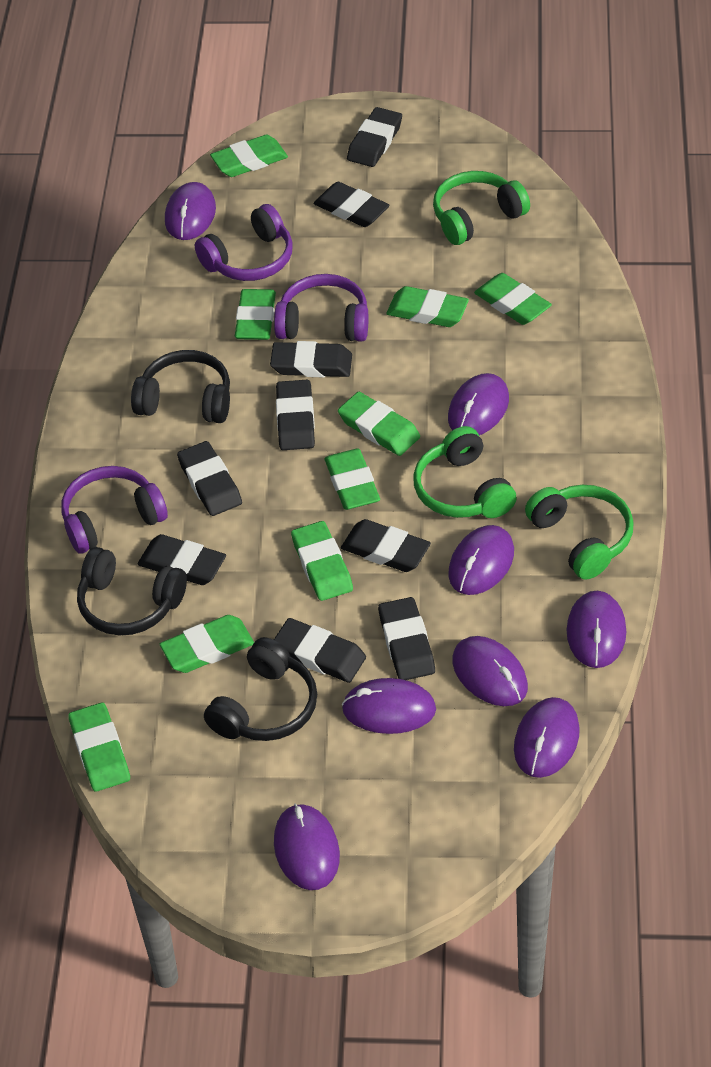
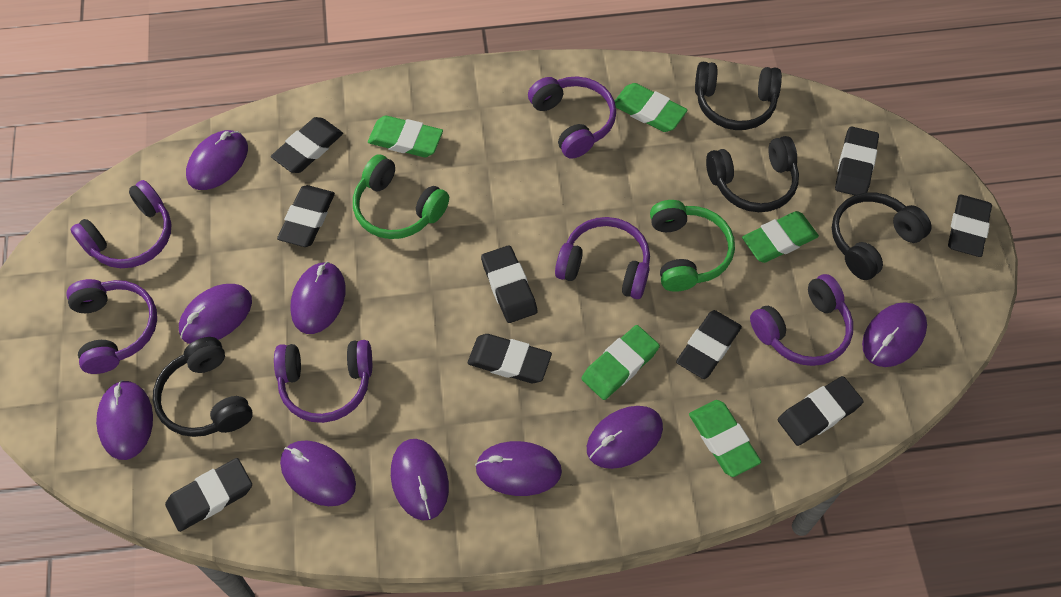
black headphones: [77,547,187,635] [131,350,230,423] [204,637,317,741] = 3 -> [153,337,253,437] [695,62,782,130] [706,136,799,212] [832,193,932,280] = 4
green eraser: [68,702,130,792] [160,615,254,673] [210,135,288,177] [235,289,276,340] [291,521,353,601] [324,448,380,510] [338,392,420,456] [386,286,469,327] [474,273,552,325] = 9 -> [368,115,443,157] [581,325,660,400] [615,83,688,132] [689,400,761,477] [742,211,819,263] = 5
green headphones: [413,426,517,518] [433,171,530,245] [525,485,634,580] = 3 -> [353,154,449,239] [650,200,735,292] = 2
purple headphones: [61,466,168,554] [195,204,293,281] [274,274,368,342] = 3 -> [66,279,157,374] [70,180,172,268] [274,340,372,423] [528,76,616,159] [555,217,650,299] [750,274,853,366] = 6
purple mouse: [165,182,216,240] [274,803,340,890] [342,678,436,734] [448,373,509,435] [448,525,514,595] [452,636,528,706] [514,697,580,778] [567,591,626,668] = 8 -> [96,380,153,460] [179,284,252,344] [186,130,248,190] [280,440,356,506] [290,262,346,334] [391,439,449,520] [475,441,562,496] [587,406,663,469] [862,302,927,367] = 9

